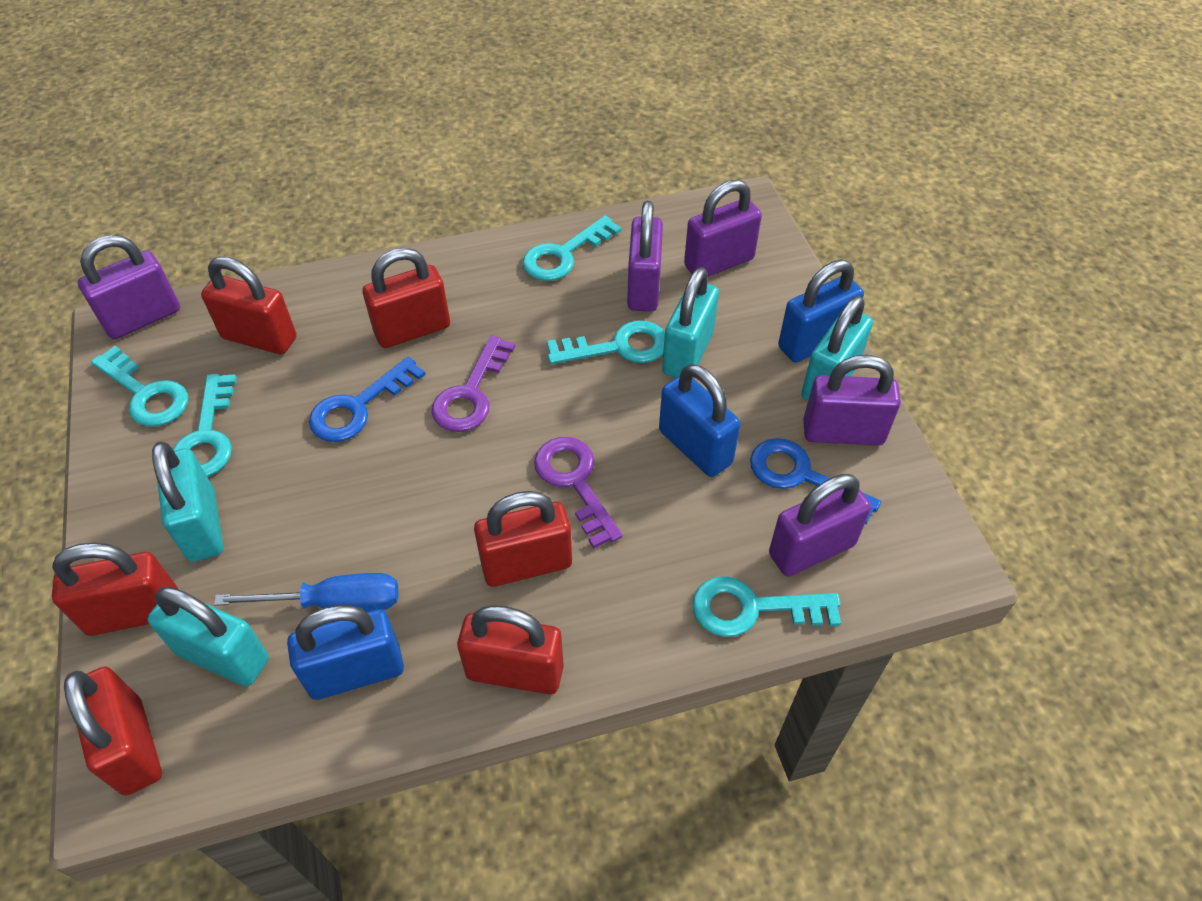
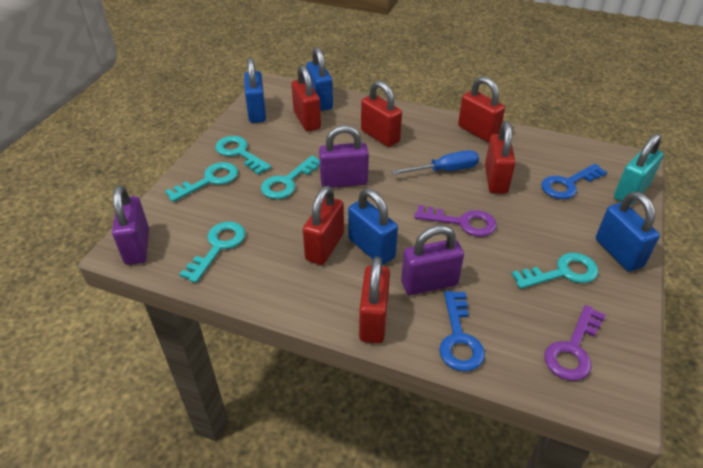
blue padlock: [287,605,404,700] [659,364,741,477] [778,260,864,363] = 3 -> [244,58,266,123] [306,47,333,111] [348,188,398,265] [596,192,660,272] = 4
purple padlock: [78,235,180,339] [627,201,663,312] [684,180,762,277] [769,474,871,577] [803,355,901,445] = 5 -> [112,185,149,265] [319,125,369,188] [401,225,464,295] = 3
turquoise padlock: [148,587,269,686] [152,442,223,562] [662,267,719,378] [801,296,873,400] = 4 -> [614,134,664,205] = 1

